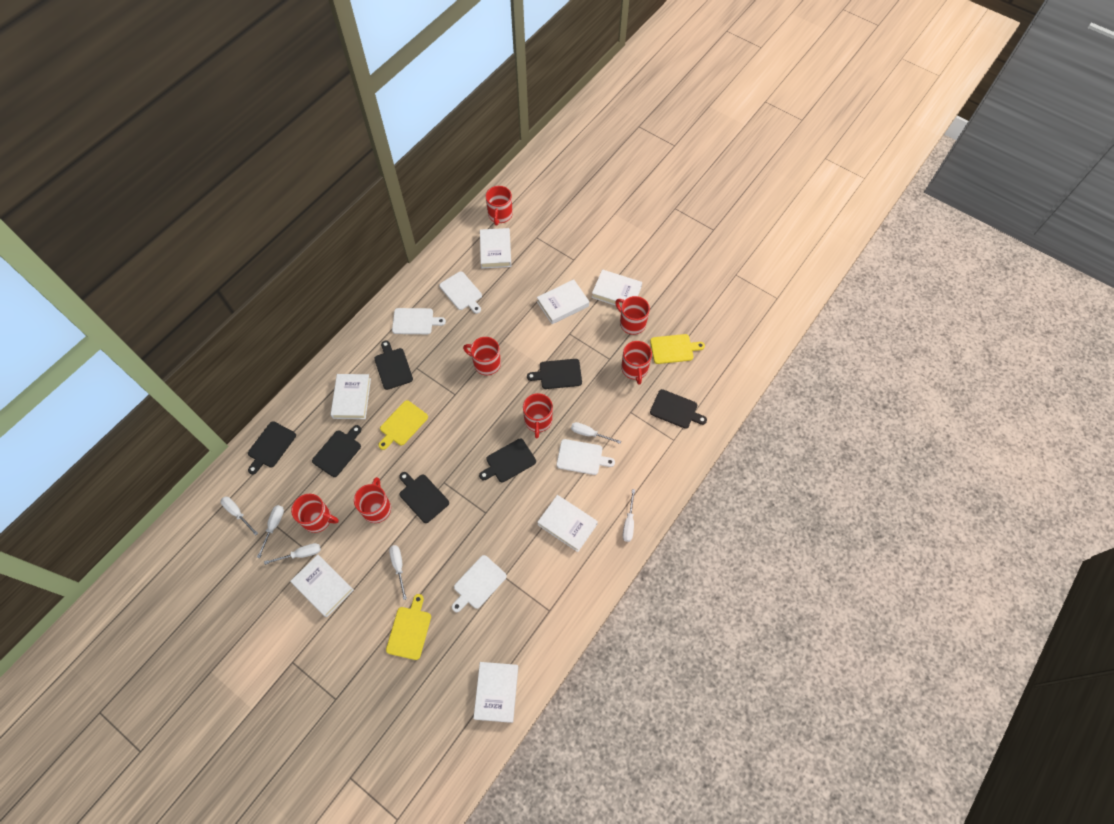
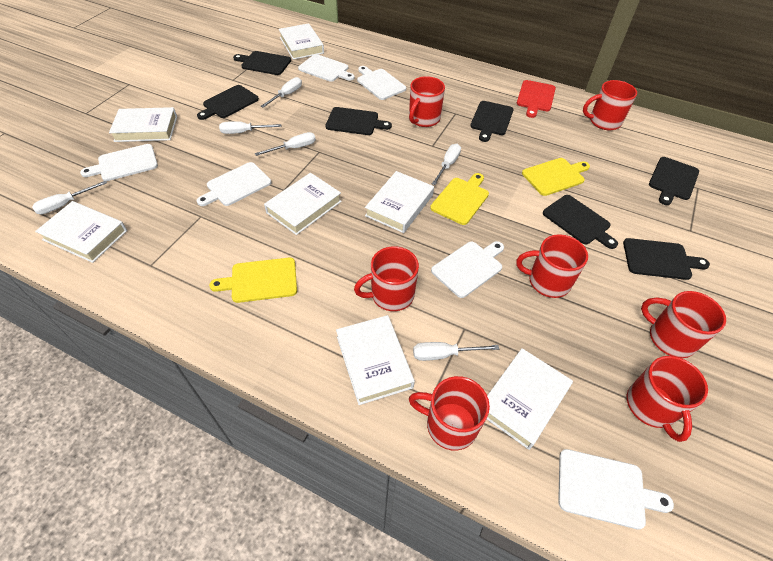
red cutting board: none = 0 -> [517,80,556,118] = 1
white cutting board: [392,308,446,334] [439,271,482,314] [452,555,507,612] [557,439,615,475] = 4 -> [80,144,158,181] [197,162,271,206] [298,54,355,82] [357,66,406,100] [431,241,504,298] [558,449,674,529] = 6

